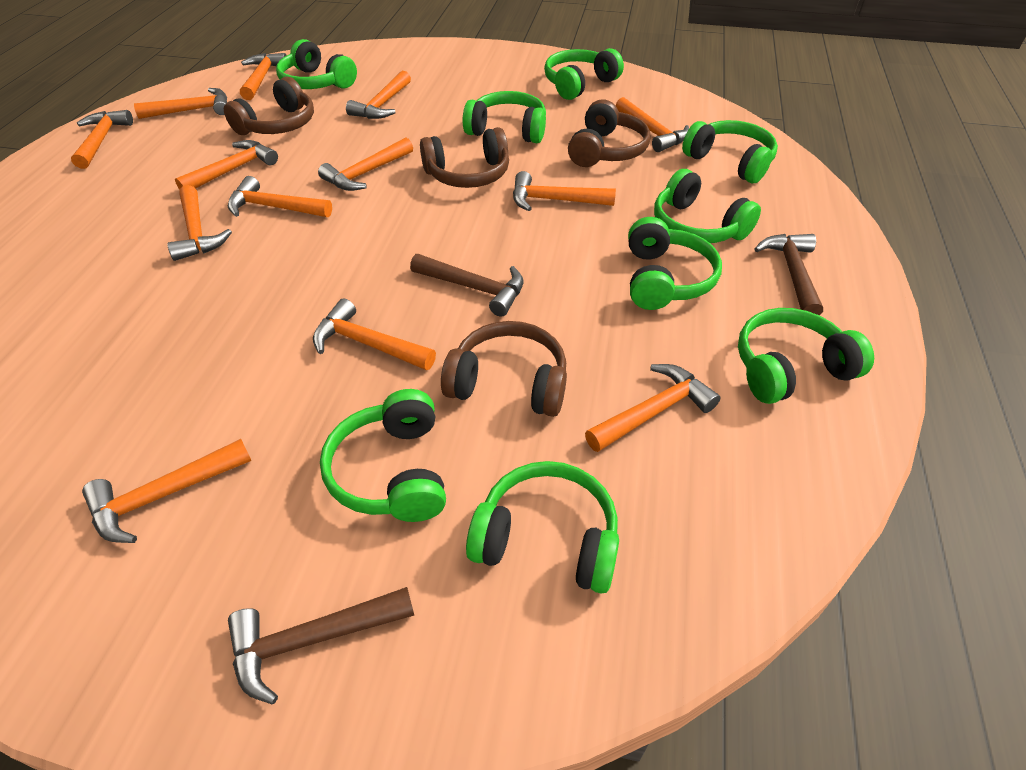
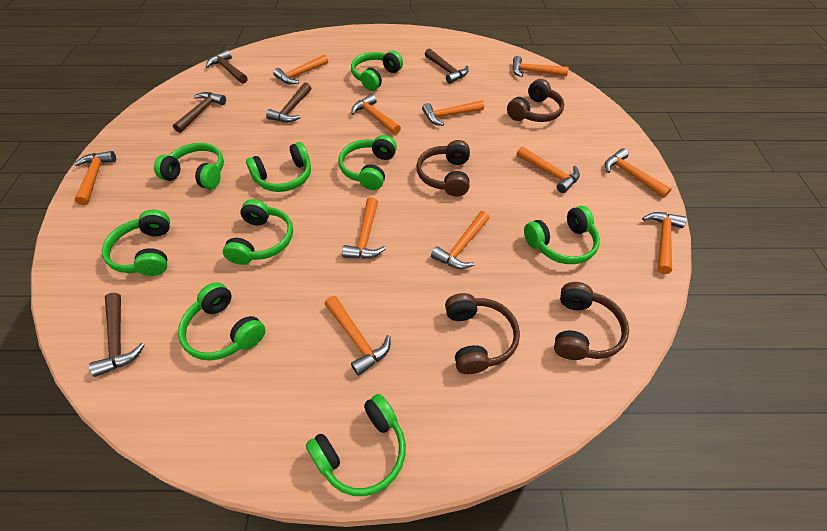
brown hammer: [228,587,414,704] [410,254,524,317] [754,234,823,315] = 3 -> [89,293,145,377] [173,92,226,133] [206,50,247,84] [266,82,311,122] [425,48,469,84] = 5
orange hammer: [71,110,133,169] [82,439,252,543] [134,88,227,119] [167,185,232,261] [175,140,278,190] [228,176,332,217] [240,53,287,100] [313,299,436,370] [318,137,413,191] [346,71,411,119] [513,171,616,211] [585,364,720,452] [615,97,689,152] = 13 -> [74,151,116,205] [273,54,328,84] [325,296,391,376] [342,197,386,259] [351,94,401,135] [422,100,484,126] [431,211,490,269] [513,56,569,77] [516,146,580,193] [605,148,671,198] [642,212,687,274] = 11

